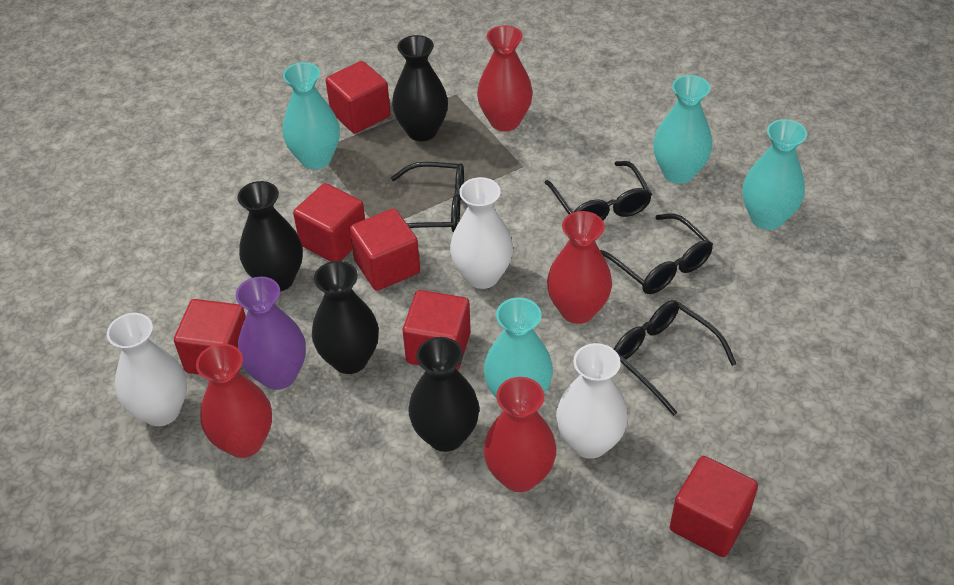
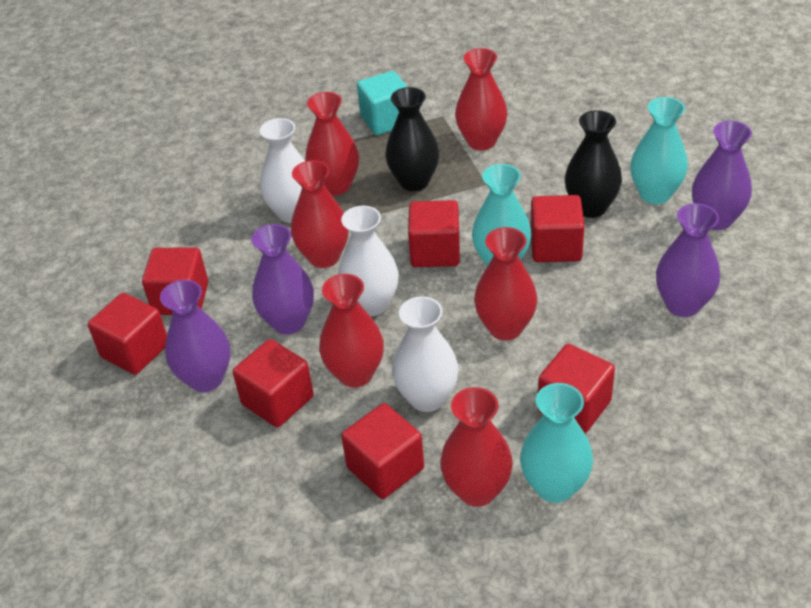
black glasses: [391,162,464,233] [545,161,652,220] [600,214,713,294] [614,300,736,416] = 4 -> none = 0
black vase: [237,181,303,291] [312,261,379,374] [392,35,448,141] [409,337,479,452] = 4 -> [385,87,439,191] [565,110,622,218] = 2
purple vase: [236,276,306,390] = 1 -> [160,280,230,392] [251,224,314,335] [656,203,720,317] [692,121,752,230] = 4
red cube: [174,299,246,375] [293,183,365,262] [326,61,391,134] [350,209,420,291] [403,290,471,370] [670,456,758,557] = 6 -> [88,293,167,375] [142,247,208,315] [233,339,314,427] [341,403,424,499] [408,200,460,267] [530,195,585,262] [537,344,615,434] = 7
red vase: [196,344,272,458] [477,25,533,131] [483,377,557,492] [547,211,612,324] = 4 -> [291,160,349,268] [305,92,359,195] [319,274,384,388] [440,387,513,507] [455,48,508,150] [474,227,537,340] = 6
turquoise cube: none = 0 -> [357,71,407,135] = 1
turquoise vase: [283,62,340,169] [484,297,553,399] [653,75,712,184] [742,119,807,230] = 4 -> [472,164,531,266] [520,383,593,503] [630,97,688,204] = 3

